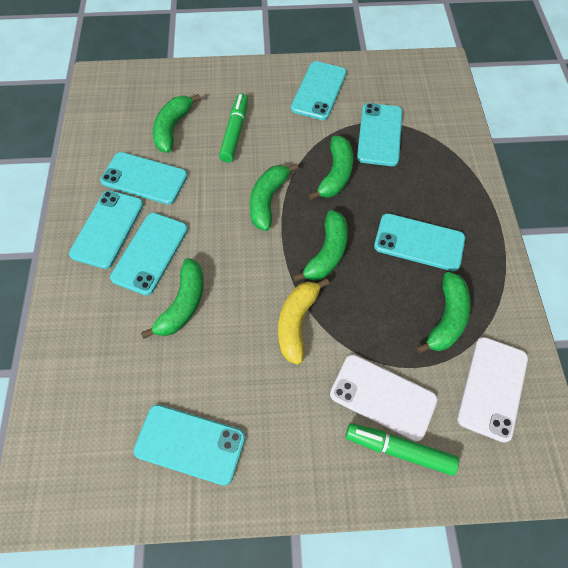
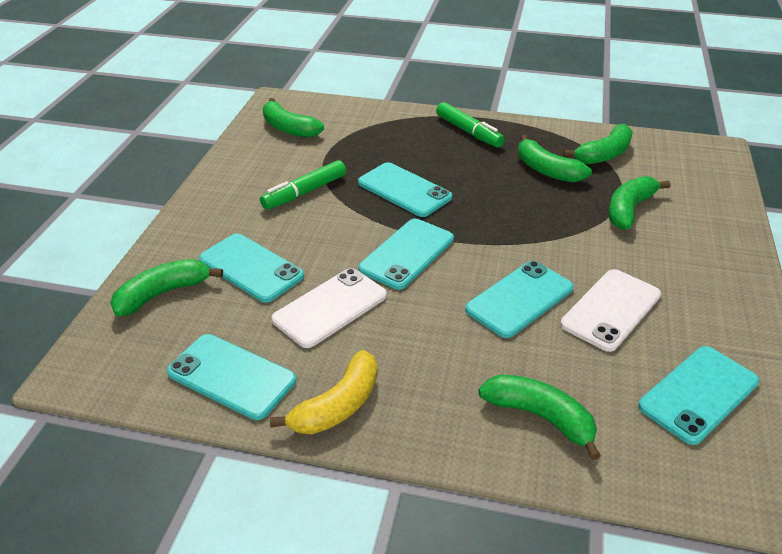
turquoise phone: [69,190,144,269] [100,152,188,205] [110,213,188,296] [133,405,245,486] [291,61,347,120] [357,103,402,166] [374,213,465,271] = 7 -> [167,334,296,420] [199,233,304,303] [358,162,452,217] [358,219,454,290] [465,261,574,338] [638,346,759,445] = 6

